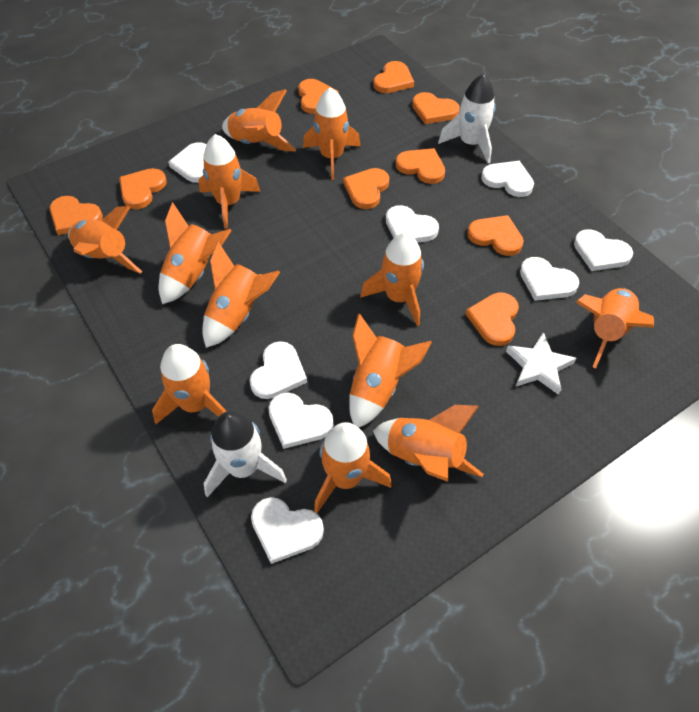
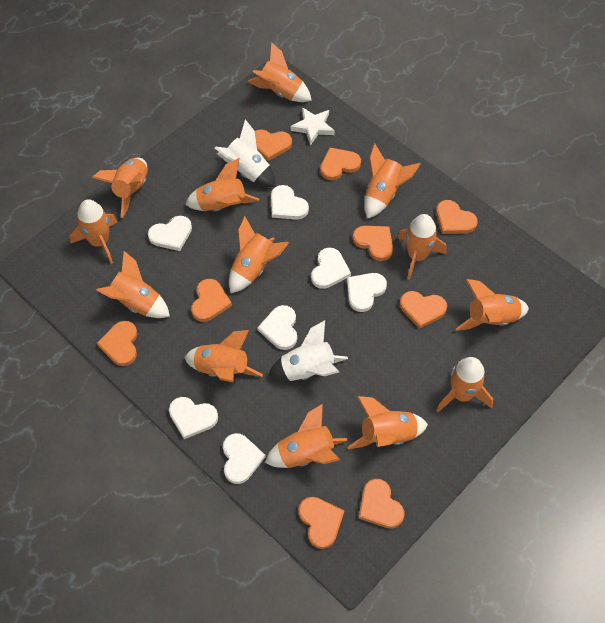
orange rocket: [68,206,142,274] [152,344,226,424] [159,202,232,304] [198,134,261,229] [202,242,280,348] [222,89,296,152] [303,87,361,180] [314,422,392,513] [349,314,432,428] [360,232,424,326] [373,405,483,482] [576,288,654,368] = 12 -> [70,199,117,264] [92,158,148,218] [96,251,170,318] [184,330,263,382] [185,158,259,211] [229,216,289,293] [247,42,312,102] [265,404,348,468] [348,396,428,449] [364,143,420,218] [397,214,446,280] [436,357,493,412] [456,279,529,331] = 13
white heart: [168,142,207,183] [249,341,307,399] [251,497,324,564] [268,392,333,449] [386,205,439,243] [481,161,534,197] [520,257,579,301] [574,229,633,271] = 8 -> [148,216,192,251] [169,397,218,439] [223,433,266,484] [257,305,297,350] [271,185,309,220] [311,248,351,289] [347,273,387,312] = 7

